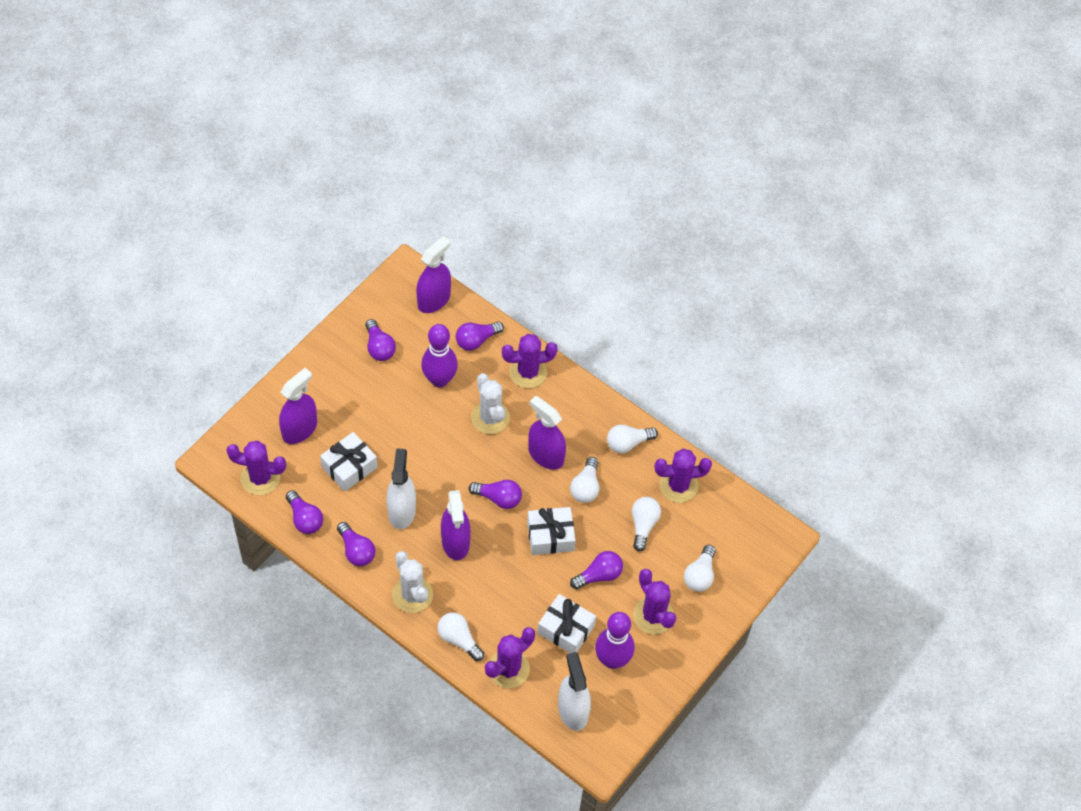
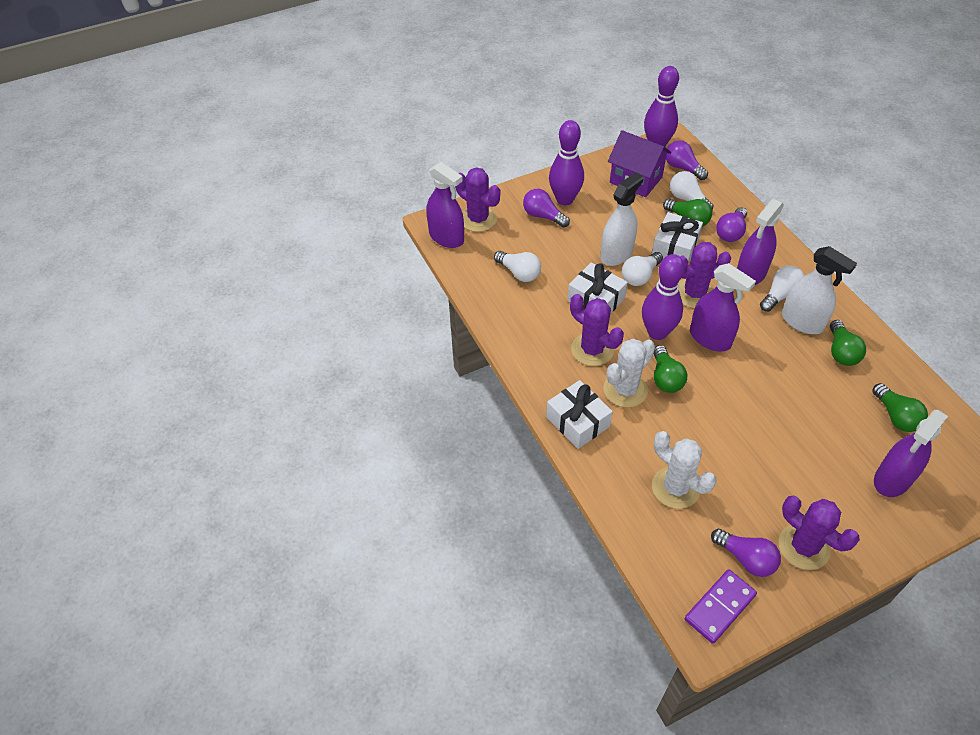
green light bulb: none = 0 -> [654,345,687,393] [663,199,712,227] [830,320,866,366] [872,383,928,432] = 4
purple bowling pin: [421,324,458,387] [595,612,634,669] = 2 -> [549,120,584,205] [642,254,685,340] [644,66,679,147] = 3
purple cactus: [226,441,286,495] [485,627,535,688] [502,334,558,388] [633,569,676,634] [655,449,712,503] = 5 -> [455,167,500,232] [570,294,624,366] [679,242,731,308] [779,496,860,570] = 4
purple domino: none = 0 -> [685,569,757,644] = 1
purple house: none = 0 -> [608,130,671,197] = 1
purple light bulb: [286,490,323,534] [337,522,375,566] [365,319,396,361] [456,322,504,351] [469,480,522,509] [570,551,623,589] = 6 -> [523,189,570,228] [666,141,708,180] [711,529,781,577] [716,207,747,242] = 4
white light bulb: [438,612,484,661] [570,457,599,503] [607,425,658,453] [632,497,661,552] [684,545,716,592] = 5 -> [494,251,541,282] [622,252,663,286] [670,171,713,210] [760,265,804,312] = 4

